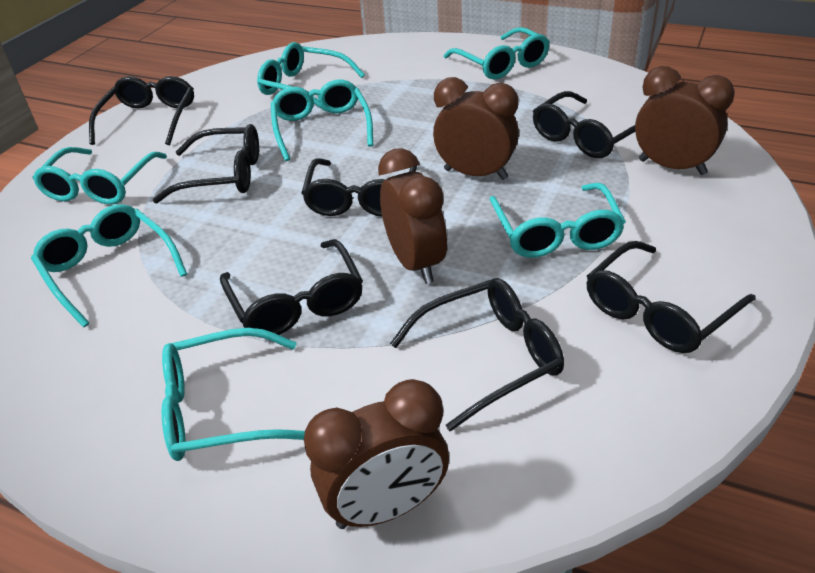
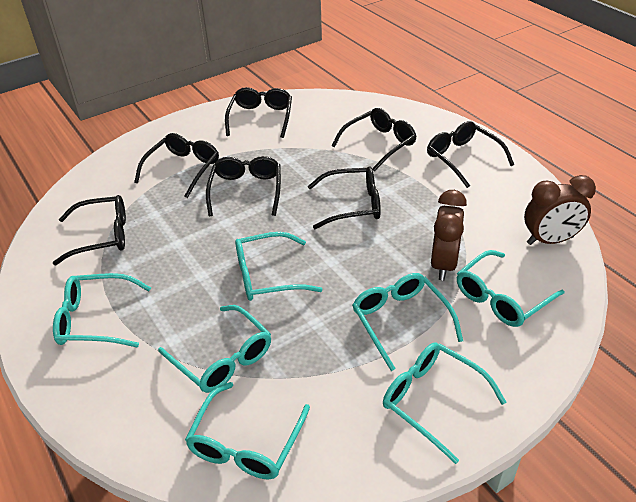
brown clock: [304,379,449,529] [378,148,447,284] [433,77,519,180] [635,66,735,175] = 4 -> [431,190,467,280] [524,175,596,245] = 2

